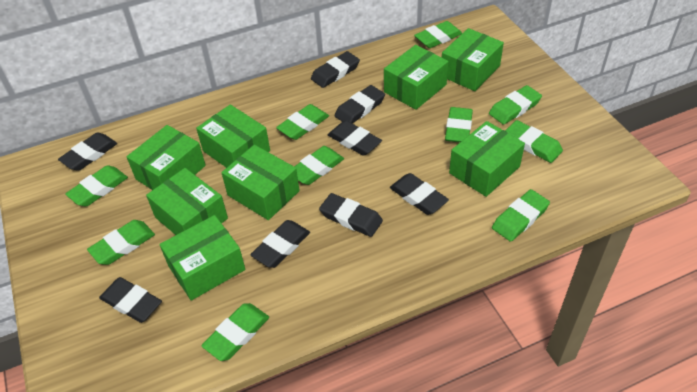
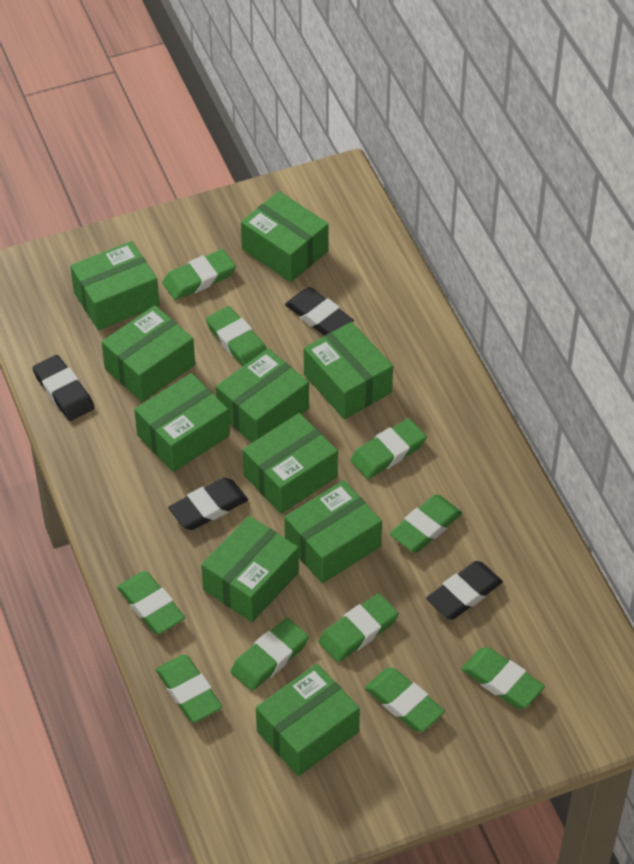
black eraser: [58,132,117,171] [99,277,162,323] [250,220,310,268] [311,51,360,88] [319,193,383,237] [328,120,382,156] [335,85,385,124] [390,173,449,215] = 8 -> [32,355,95,421] [168,477,248,530] [285,287,354,336] [426,561,503,620] = 4
green box: [127,125,206,190] [146,168,228,235] [159,215,245,301] [196,104,270,168] [221,145,300,220] [384,45,449,110] [442,28,504,91] [449,121,525,197] = 8 -> [70,241,160,331] [101,305,195,402] [134,373,230,472] [201,516,299,622] [216,348,309,443] [241,191,329,282] [242,413,338,514] [256,664,360,776] [284,480,382,583] [304,322,393,419] = 10

